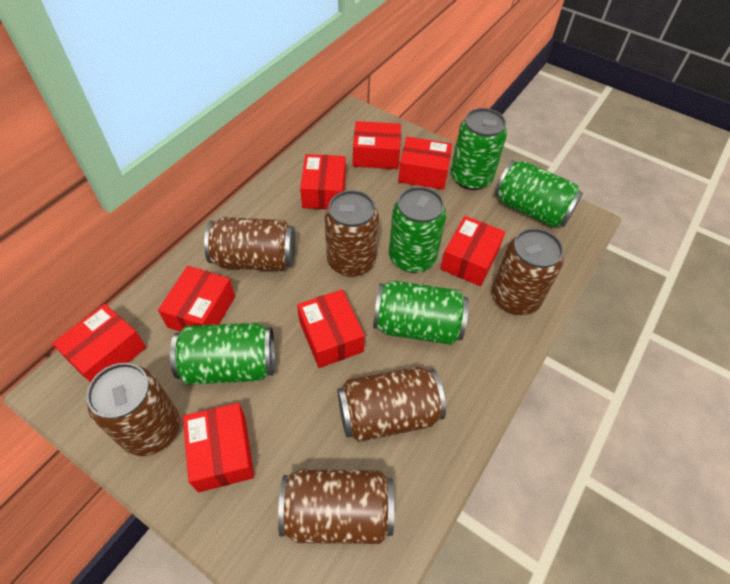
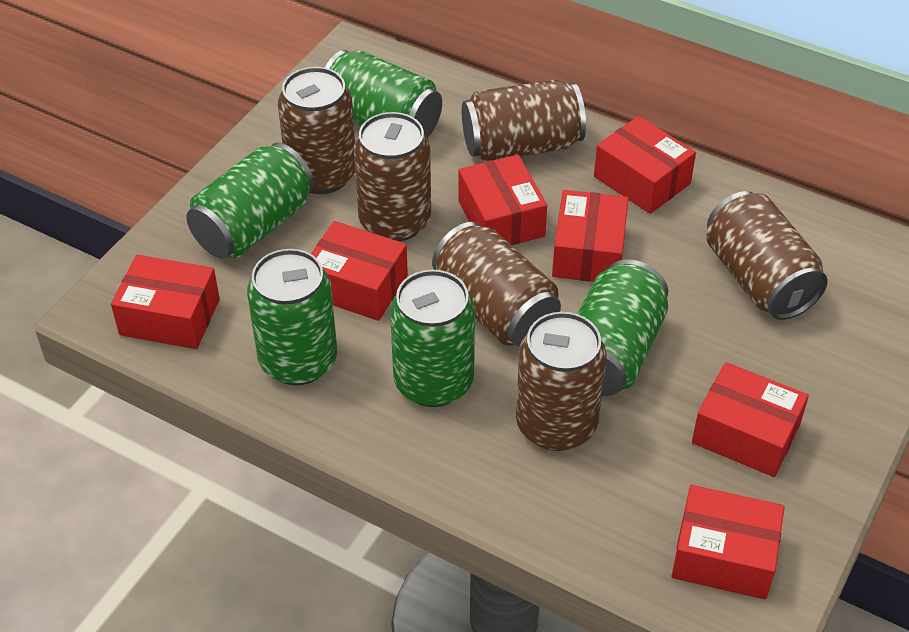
red box: [52,304,146,382] [158,266,235,332] [183,403,254,492] [297,290,365,368] [300,154,346,209] [353,121,401,169] [398,137,452,190] [440,216,505,286] = 8 -> [111,255,220,349] [311,221,408,321] [458,155,547,245] [552,190,629,282] [594,116,696,214] [671,485,785,600] [692,362,809,477] = 7

